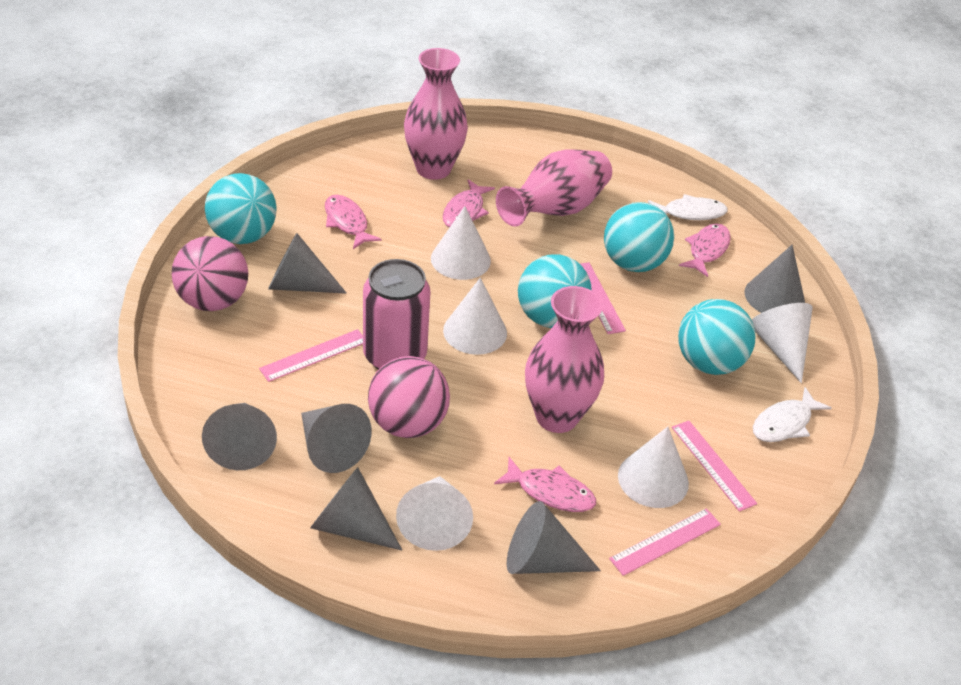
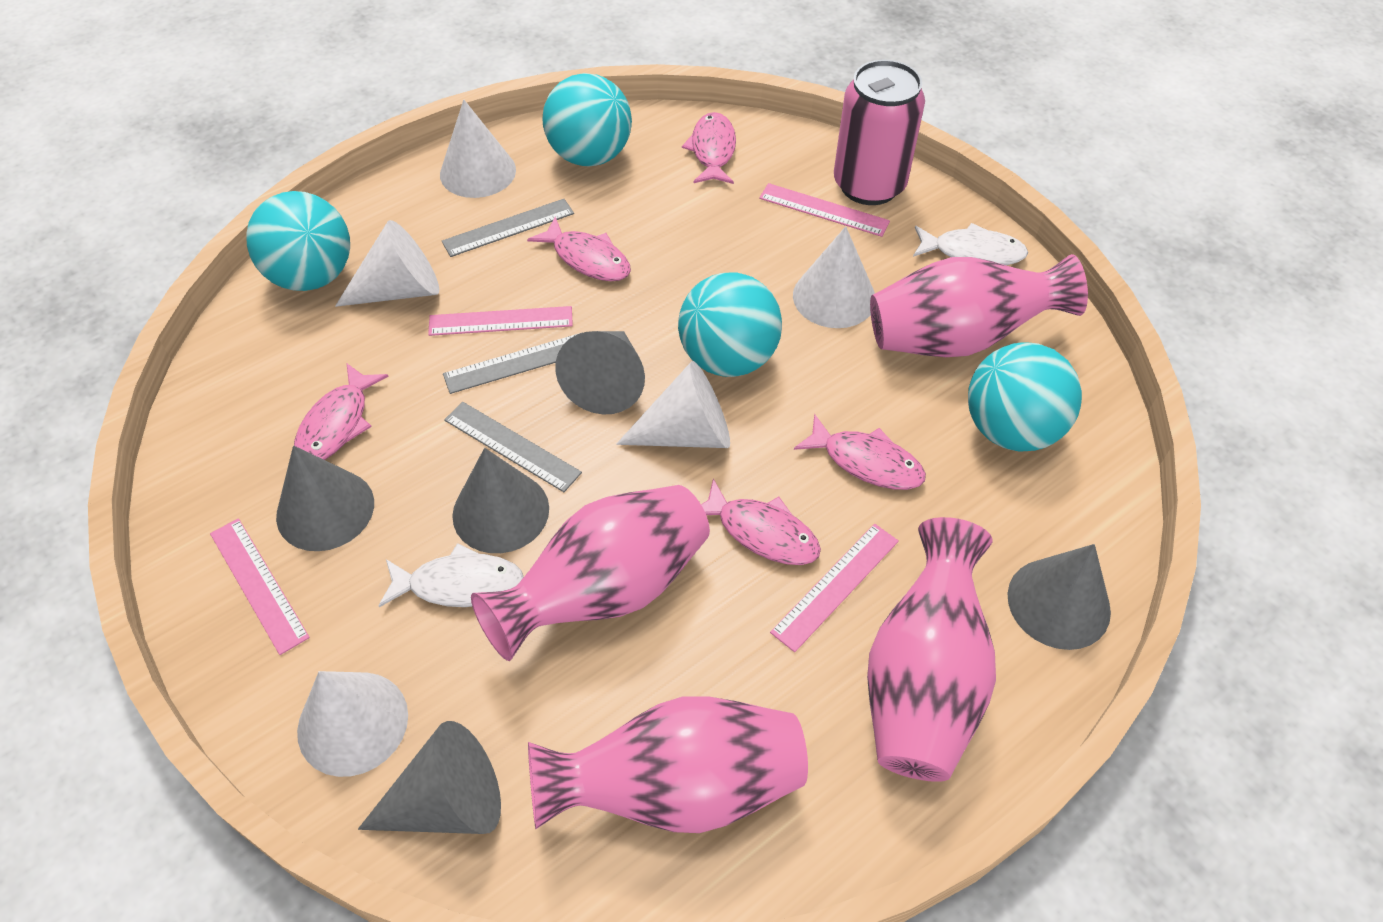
grey cone: [202,403,277,470] [268,233,347,294] [301,404,372,473] [310,467,402,550] [507,501,601,574] [744,245,805,313] = 6 -> [276,446,374,551] [358,721,501,834] [452,448,549,553] [555,331,645,415] [1008,544,1111,650] = 5
grey ruler: none = 0 -> [442,199,574,257] [443,332,583,394] [444,402,582,492] = 3
pink ball: [172,236,248,311] [368,356,450,438] = 2 -> none = 0
pink fish: [325,195,382,249] [443,179,495,228] [494,457,596,512] [679,223,731,277] = 4 -> [294,364,389,460] [527,217,631,281] [682,112,736,184] [701,479,821,565] [794,414,926,490] = 5
pink vase: [404,48,468,180] [496,149,612,227] [525,286,604,433] = 3 -> [471,485,710,661] [528,696,808,833] [867,517,996,782] [870,254,1088,357] = 4

